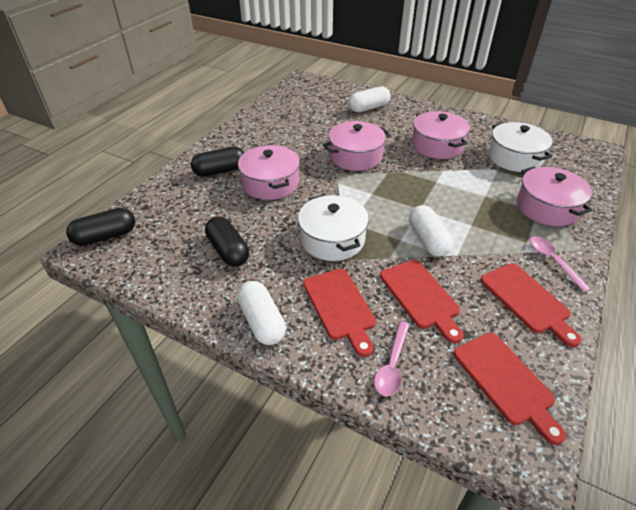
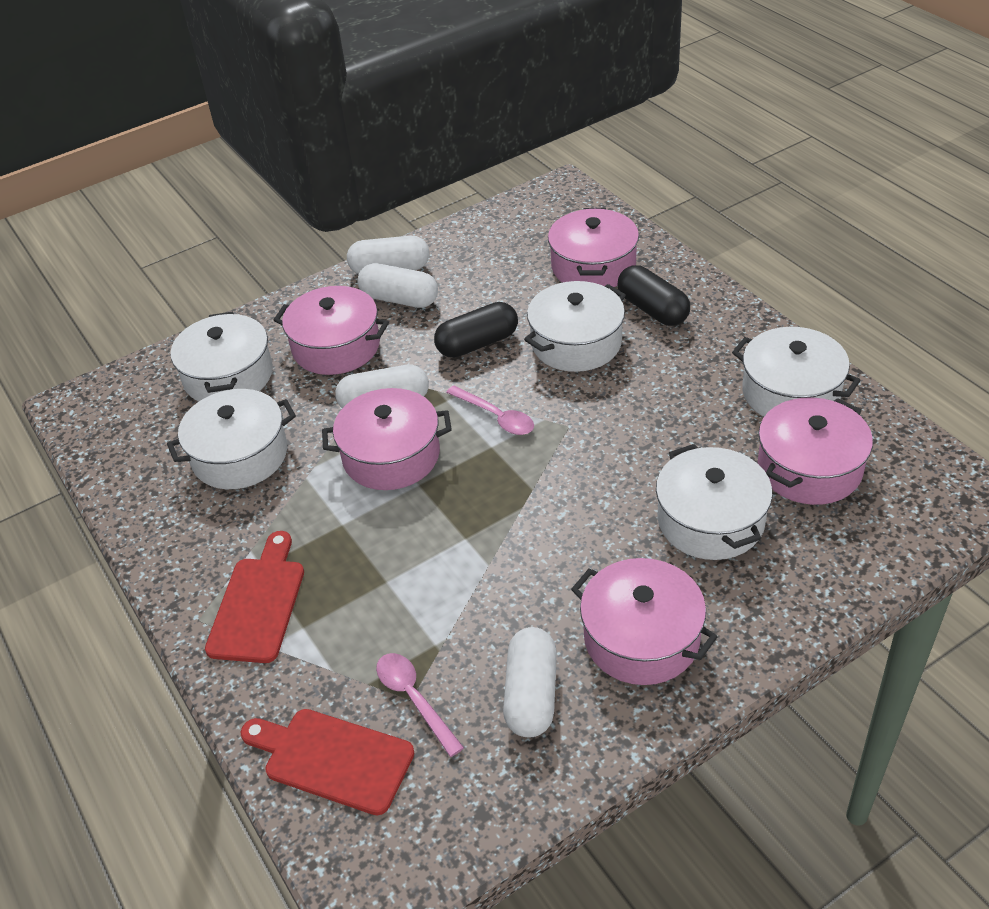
black capsule: [66,208,135,246] [191,146,244,177] [205,216,249,267] = 3 -> [434,302,518,358] [618,265,690,326] = 2
pink pot: [238,145,300,200] [323,121,390,171] [412,111,470,159] [517,166,592,226] = 4 -> [274,286,389,375] [322,388,452,490] [548,208,639,287] [571,558,717,685] [758,397,873,505] = 5
red cutting board: [303,269,376,357] [380,260,463,344] [454,333,566,445] [481,263,582,347] = 4 -> [205,531,304,663] [241,709,414,815] = 2
white capsule: [237,281,286,345] [349,86,391,112] [409,205,453,257] = 3 -> [335,365,429,408] [347,236,430,274] [357,263,438,308] [503,627,557,738] = 4
white pot: [298,194,369,261] [488,122,552,172] = 2 -> [167,389,296,489] [170,311,273,402] [524,281,626,372] [656,444,773,560] [732,327,861,417] = 5

